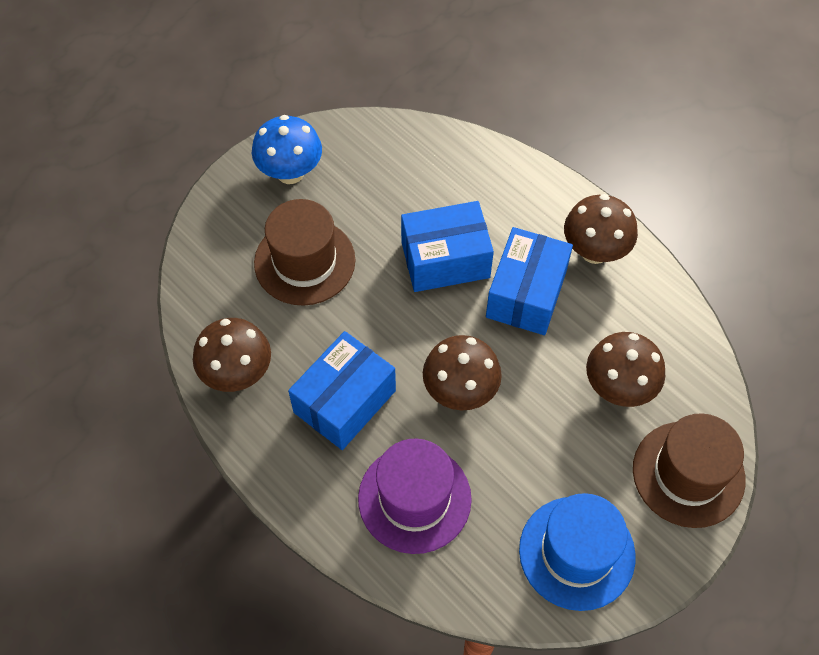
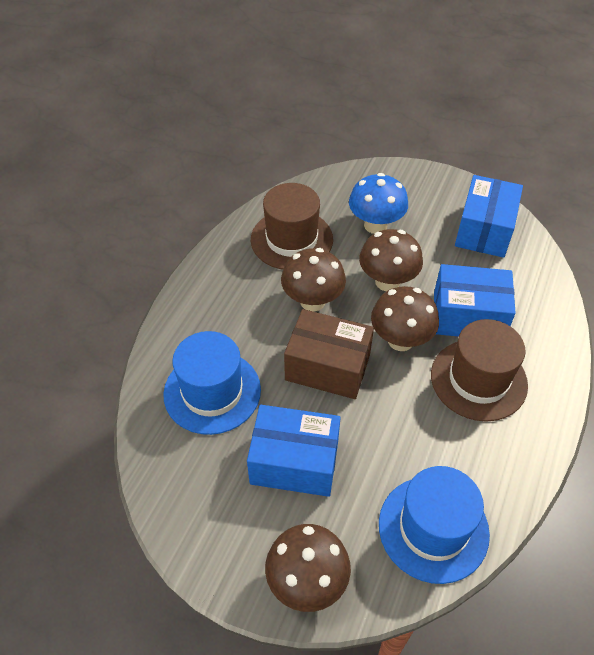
blue hat: [519,493,636,611] = 1 -> [163,331,261,435] [379,466,490,584] = 2
brown box: none = 0 -> [284,309,374,399] = 1
purple hat: [358,438,472,554] = 1 -> none = 0

